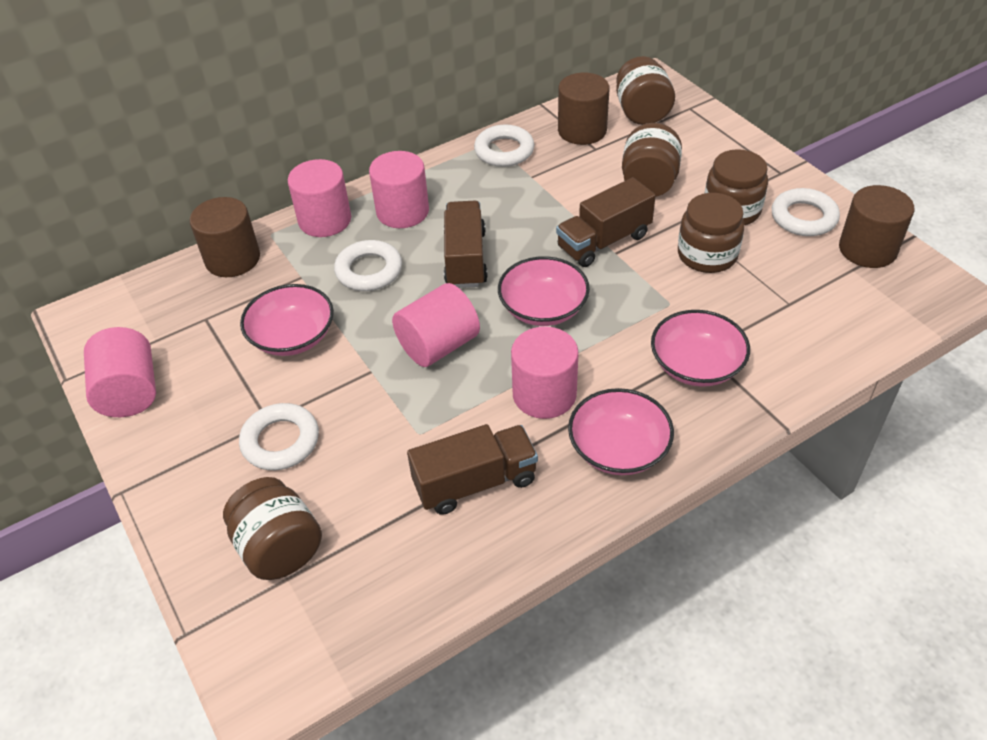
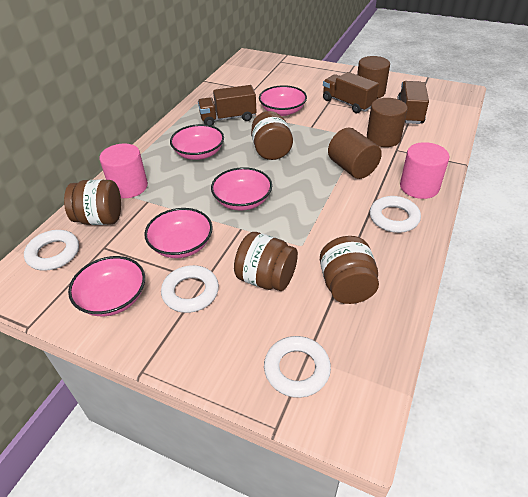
brown jar: [223,477,322,580] [616,56,675,125] [622,123,682,197] [678,193,745,273] [705,149,768,225] = 5 -> [64,180,121,225] [234,232,298,291] [251,111,293,160] [320,236,379,304] = 4
pink bowl: [240,284,334,356] [498,256,590,326] [568,388,674,475] [651,310,750,387] = 4 -> [68,256,145,316] [144,208,213,258] [170,124,224,160] [211,167,272,211] [259,85,307,116] = 5
pink cylinder: [84,327,156,417] [288,159,351,237] [369,151,429,228] [392,283,480,367] [511,326,579,419] = 5 -> [99,144,148,198] [400,142,449,199] = 2

